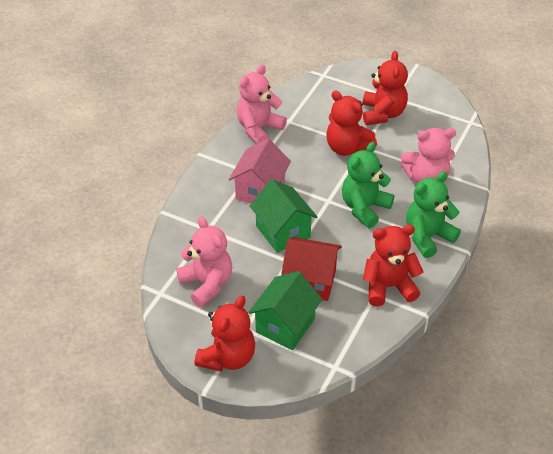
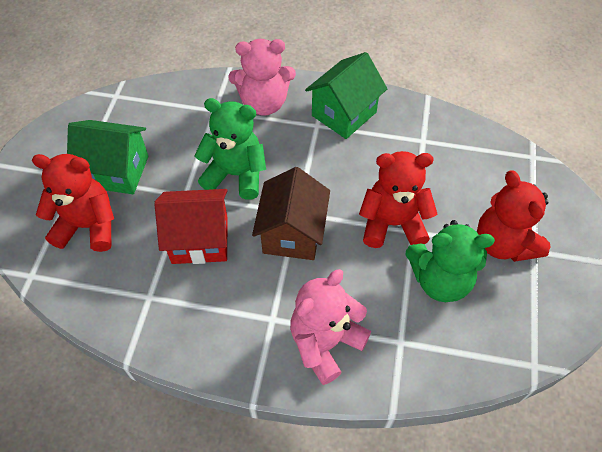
brown house: none = 0 -> [252,167,330,260] = 1
pink house: [229,138,291,203] = 1 -> none = 0
pink teddy bear: [176,216,232,307] [237,65,287,144] [400,128,456,184] = 3 -> [228,39,296,116] [290,269,371,385] = 2
red teddy bear: [194,295,255,371] [326,90,377,156] [362,51,408,125] [363,225,423,306] = 4 -> [32,154,114,252] [359,151,437,248] [477,170,551,262] = 3

